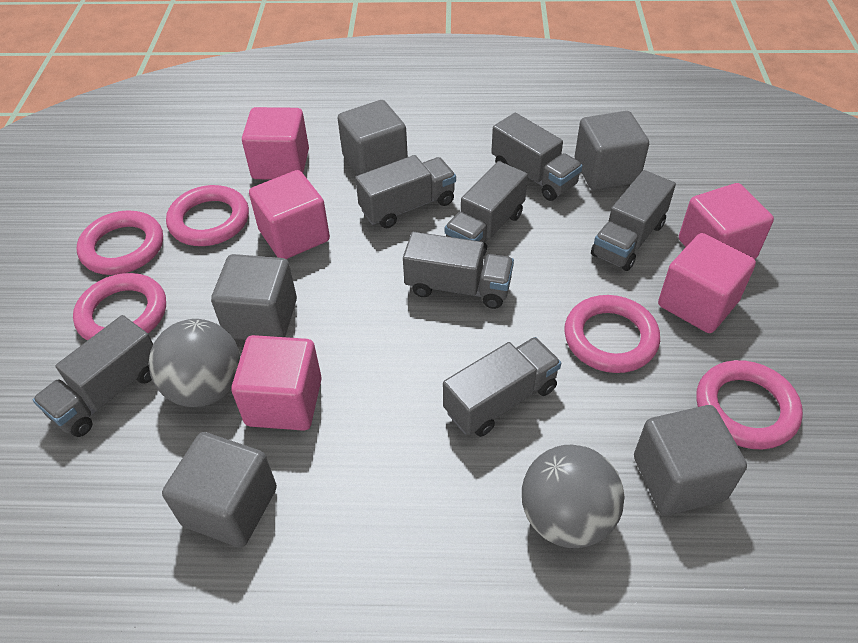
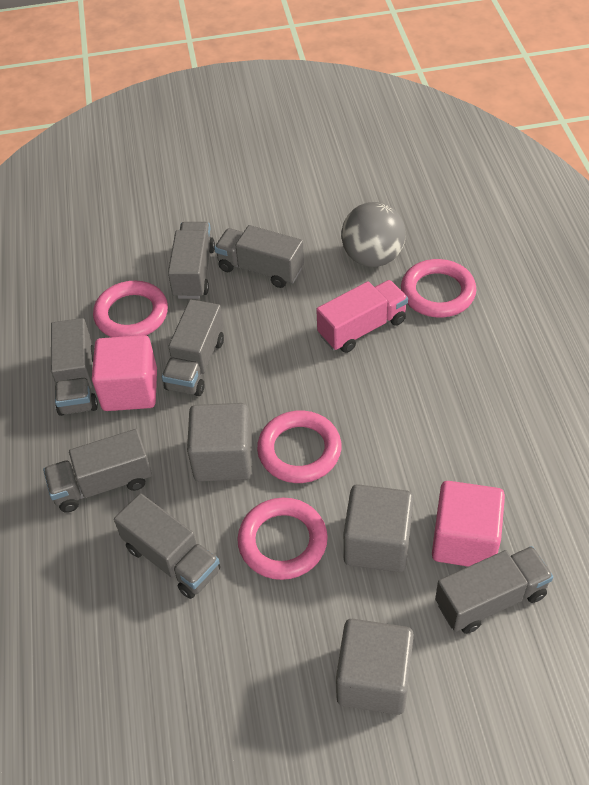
grey ball: [149,319,240,407] [522,445,624,548] = 2 -> [341,202,406,267] = 1
grey cube: [162,432,277,548] [211,254,297,340] [338,100,408,175] [575,111,649,190] [634,405,747,516] = 5 -> [187,403,252,482] [336,619,414,715] [343,484,414,572] = 3
pink cube: [231,335,322,431] [242,107,309,180] [249,170,330,259] [658,233,756,333] [679,183,774,259] = 5 -> [92,335,157,411] [432,481,505,567] = 2
pink ring: [73,273,166,341] [77,210,163,275] [166,185,249,246] [564,295,660,373] [696,360,803,449] = 5 -> [93,281,168,337] [237,498,328,580] [257,410,341,483] [401,259,476,317] = 4
pink truck: none = 0 -> [316,280,408,353] = 1

